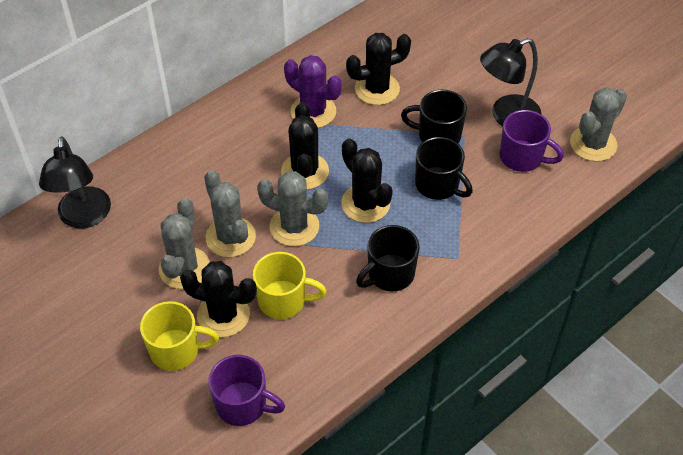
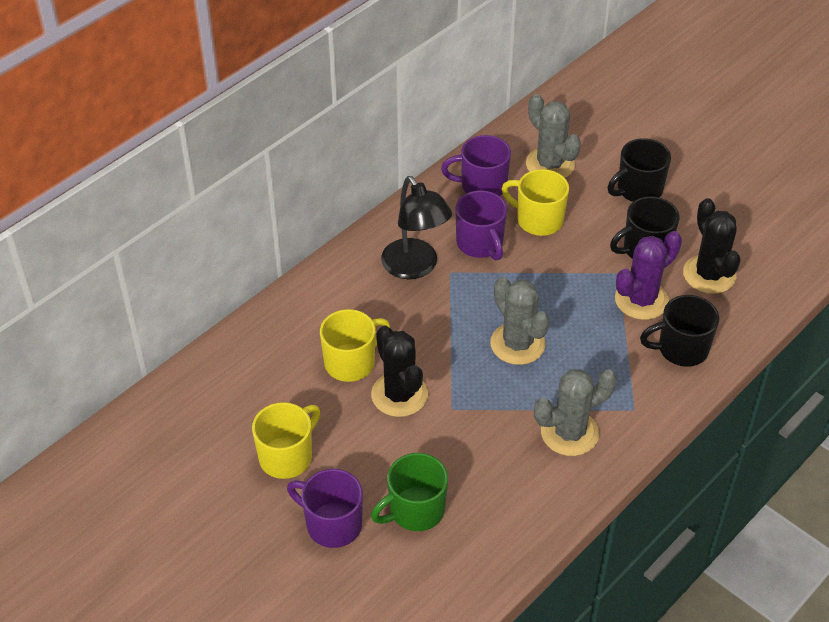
black cactus: [180,261,257,337] [281,102,329,190] [341,138,393,223] [346,33,411,105] = 4 -> [371,325,428,417] [683,198,741,294] = 2
black lamp: [39,136,111,228] [480,38,541,126] = 2 -> [381,176,452,279] = 1
green mug: none = 0 -> [371,453,448,531] = 1
grey cactus: [159,198,210,289] [204,170,256,257] [257,171,329,246] [570,87,627,162] = 4 -> [490,277,550,365] [526,94,581,178] [534,369,617,456] = 3
purple mug: [208,355,285,426] [500,110,564,172] = 2 -> [287,469,363,548] [441,135,511,196] [455,190,507,260] = 3
yellow mug: [140,301,219,371] [253,252,327,319] = 2 -> [252,402,320,479] [320,309,390,382] [501,169,569,236] = 3

